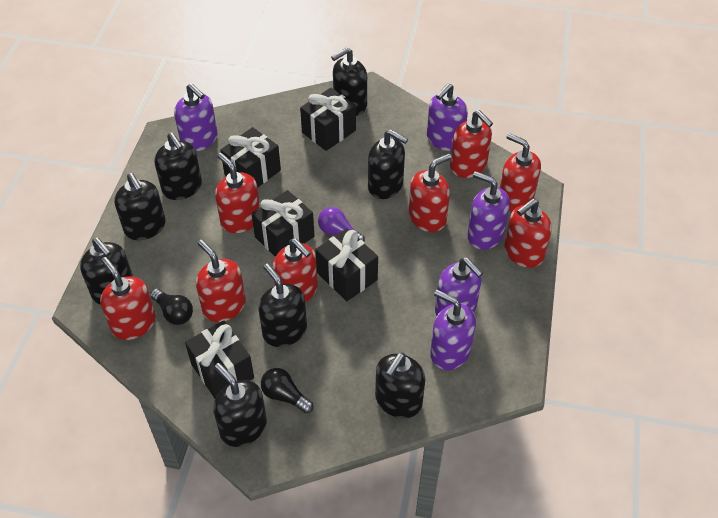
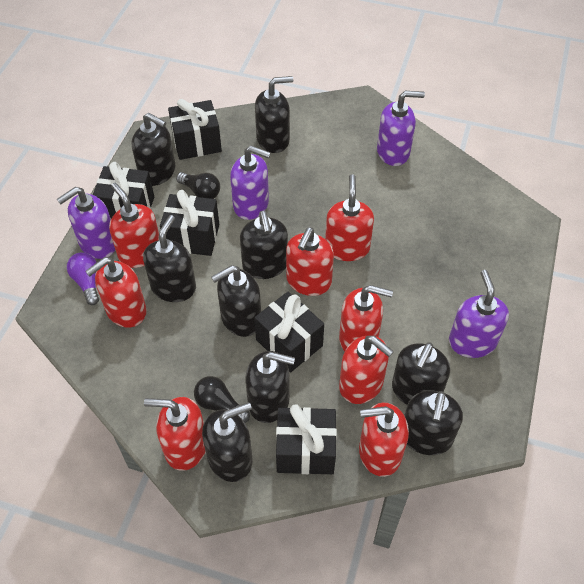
black soap dispenser: [80,237,133,305] [114,173,165,240] [154,132,202,200] [213,363,267,447] [258,263,307,347] [331,47,367,116] [368,130,408,199] [375,352,425,418] = 8 -> [132,113,175,186] [143,215,196,302] [202,402,252,482] [211,265,261,337] [240,211,288,279] [245,351,295,423] [255,76,293,153] [392,342,450,405] [404,391,463,455] = 9
purple soap dispenser: [174,83,217,151] [427,83,468,151] [430,290,476,370] [435,257,483,316] [467,171,510,250] = 5 -> [57,187,115,259] [230,146,271,220] [377,91,425,166] [449,270,509,358] = 4

